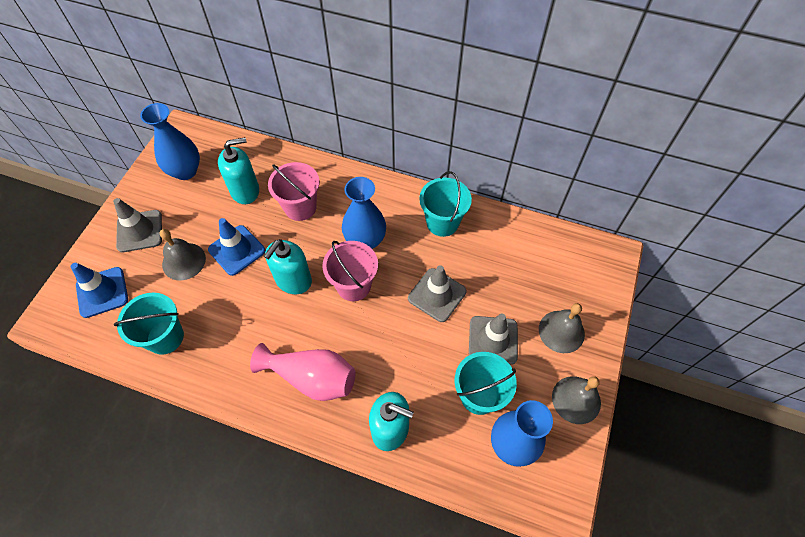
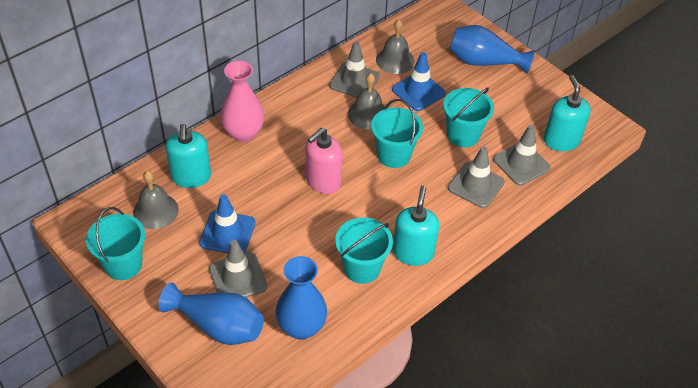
grey traffic cone: [113,198,162,252] [408,265,466,322] [469,314,518,365] = 3 -> [209,240,267,298] [329,41,379,98] [448,146,505,208] [493,125,551,186] = 4
pink bucket: [268,162,319,221] [322,241,378,301] = 2 -> none = 0
pink soap dispenser: none = 0 -> [305,128,343,194] = 1
turquoise bucket: [114,293,184,355] [419,171,472,237] [455,352,517,415] = 3 -> [86,207,145,280] [335,217,393,284] [371,99,423,168] [443,87,494,147] = 4

